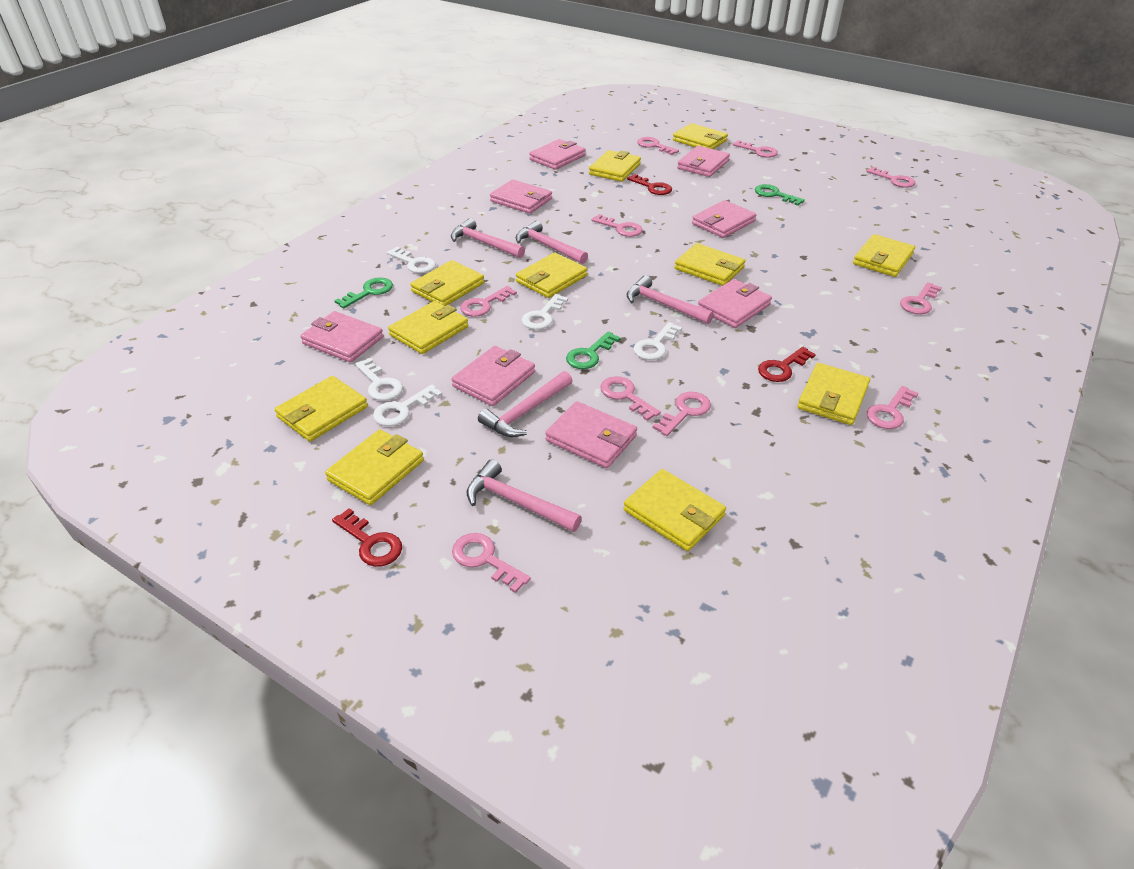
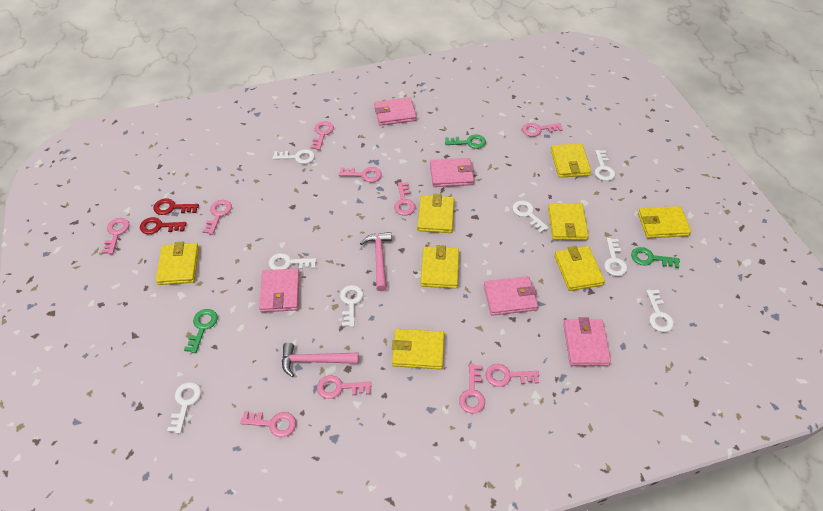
pink hammer: [451,218,525,258] [467,459,582,532] [478,371,572,437] [516,221,588,264] [626,276,714,324] = 5 -> [282,343,359,377] [360,232,392,291] = 2
pink wallet: [300,311,384,363] [451,346,535,406] [490,180,552,214] [529,139,586,170] [545,401,637,468] [677,146,730,177] [692,200,756,238] [698,279,772,328] = 8 -> [259,268,300,312] [374,97,417,126] [430,158,474,187] [484,276,538,316] [563,317,611,366] = 5
red key: [332,508,402,567] [627,174,672,195] [758,347,816,382] = 3 -> [140,217,186,234] [153,198,199,215] = 2
white key: [355,358,403,401] [373,385,442,426] [387,247,436,273] [522,294,568,330] [633,322,682,360] = 5 -> [167,382,201,434] [269,253,317,270] [273,149,315,164] [340,285,364,327] [512,200,549,233] [595,150,615,181] [604,238,627,276] [646,290,674,332] = 8
yellow wallet: [275,376,368,442] [325,429,424,505] [388,301,468,354] [410,260,484,306] [516,252,587,298] [589,150,641,182] [623,469,726,551] [673,123,728,149] [675,243,745,286] [797,363,870,425] [853,234,915,277] = 11 -> [156,242,199,285] [392,329,444,369] [417,194,454,233] [421,245,459,289] [548,203,589,240] [551,144,591,178] [554,246,605,291] [638,206,691,238] = 8

